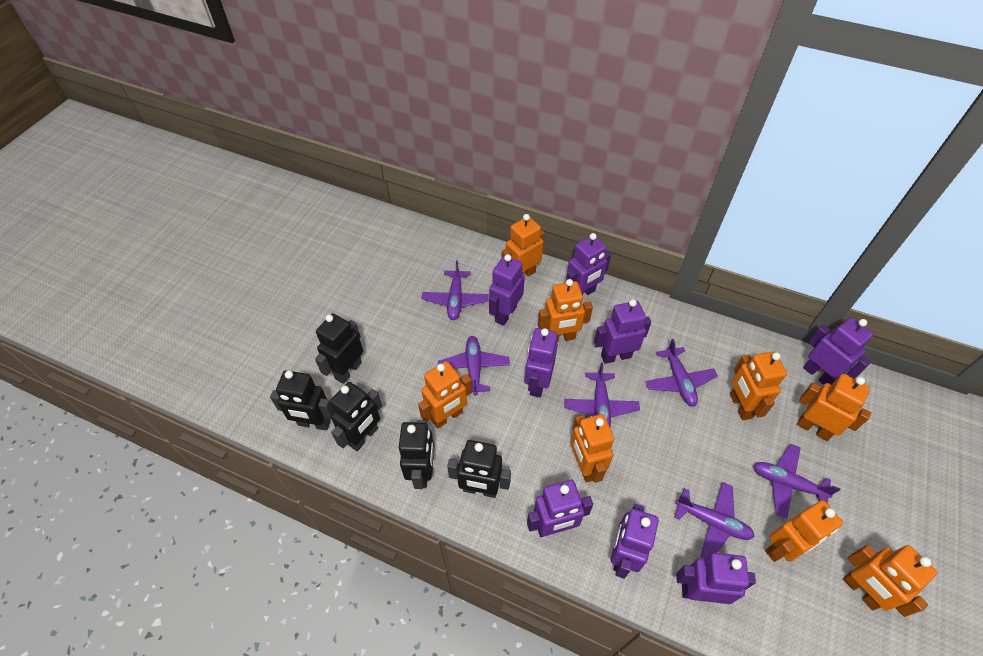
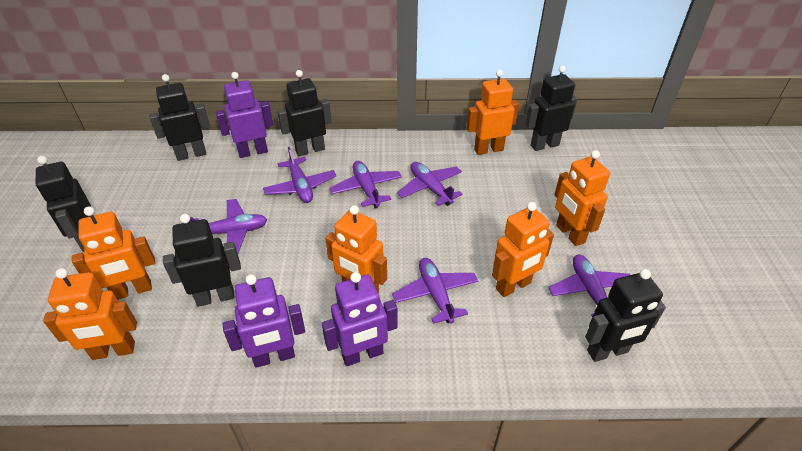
black robot: [270,370,334,431] [315,313,363,384] [330,382,382,451] [399,420,434,489] [447,440,511,498] = 5 -> [35,156,91,252] [149,74,210,161] [163,214,241,307] [277,70,331,156] [525,65,577,151] [585,269,666,362] = 6
orange robot: [418,361,472,429] [502,214,545,277] [538,279,593,342] [570,414,614,483] [730,351,787,420] [765,500,843,562] [797,374,871,441] [843,545,937,617] = 8 -> [43,268,137,360] [72,206,155,300] [325,205,387,293] [466,70,519,155] [492,202,554,297] [554,150,610,246] = 6
purple robot: [489,254,525,326] [524,328,558,397] [527,480,593,537] [566,233,611,295] [594,299,651,364] [611,504,659,579] [676,553,756,604] [803,318,873,385] = 8 -> [216,72,273,158] [223,274,305,368] [322,272,398,366] = 3

